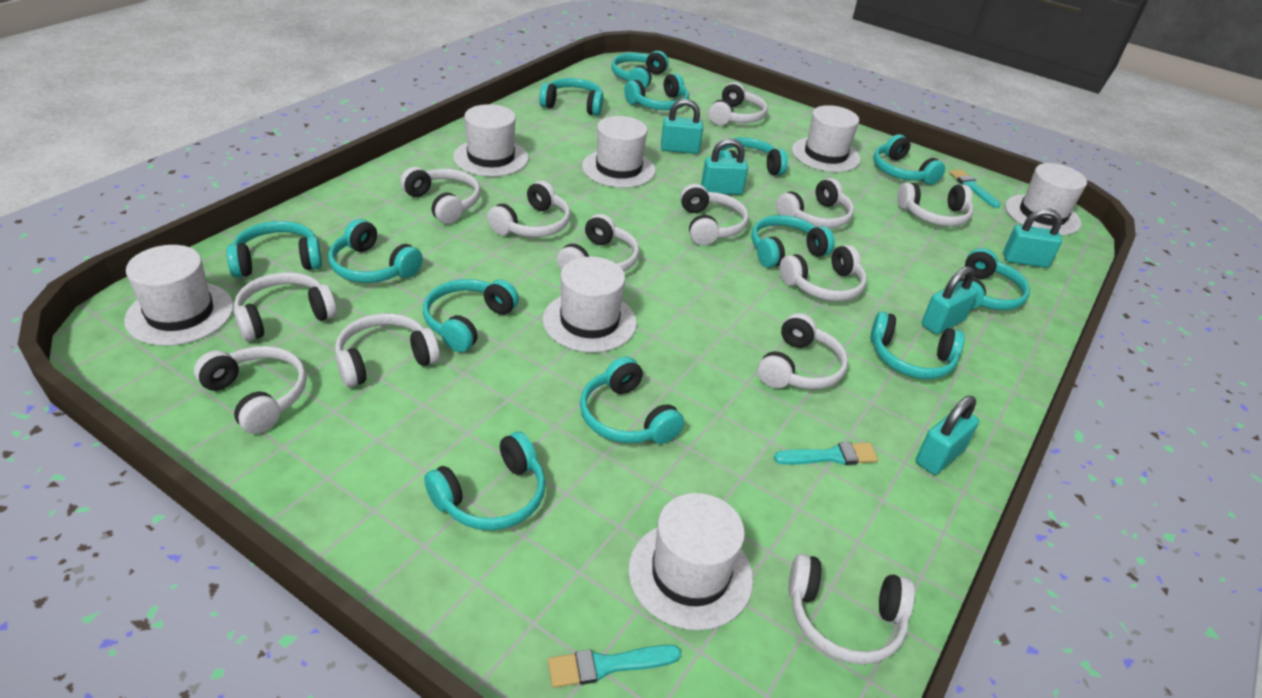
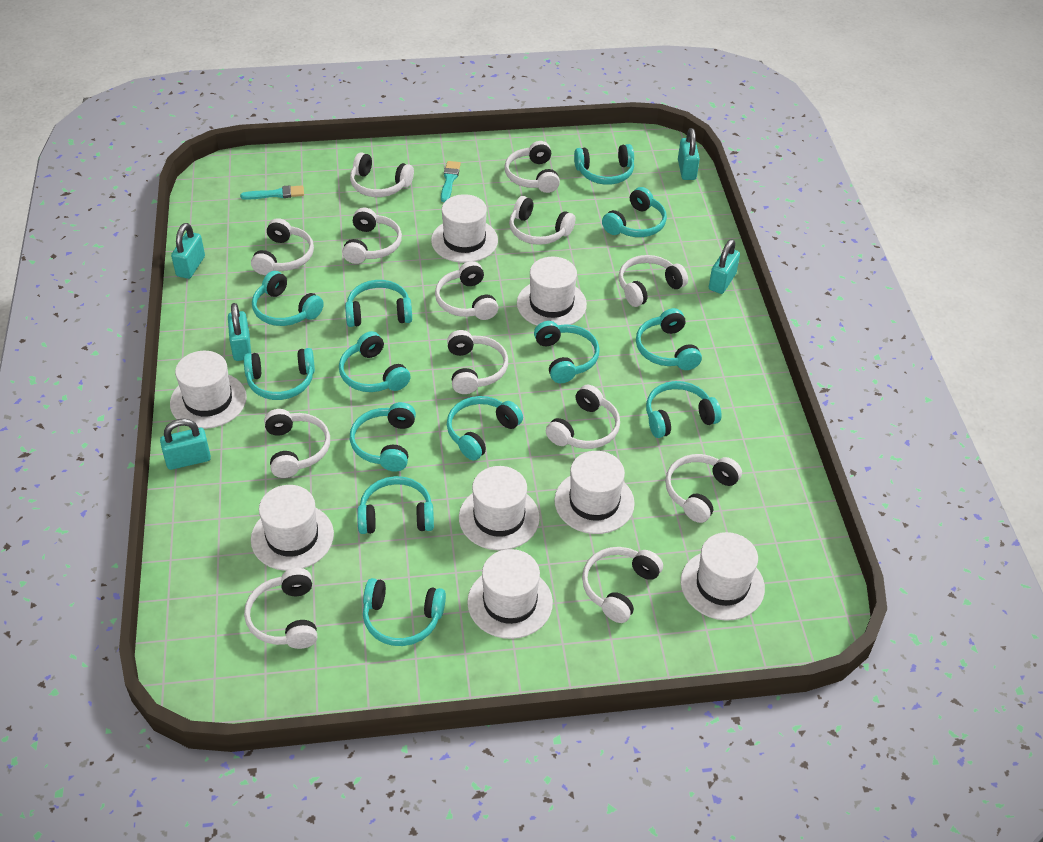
turquoise brush: [548,645,681,688] [774,442,878,465] [949,169,1001,208] = 3 -> [240,185,304,200] [441,161,461,202] = 2
white hat: [124,245,234,346] [453,104,528,177] [543,257,637,353] [582,116,656,188] [628,493,753,630] [792,105,860,172] [1005,163,1087,235] = 7 -> [170,351,247,429] [251,485,334,571] [431,194,498,263] [459,466,540,550] [467,549,553,639] [517,257,587,326] [554,451,635,534] [681,532,765,621] = 8

